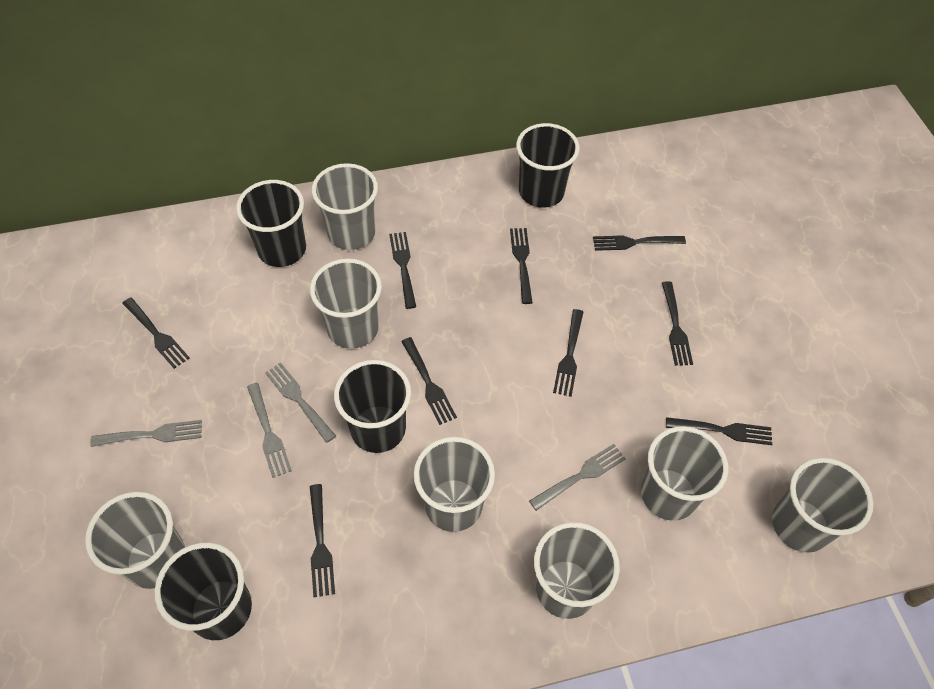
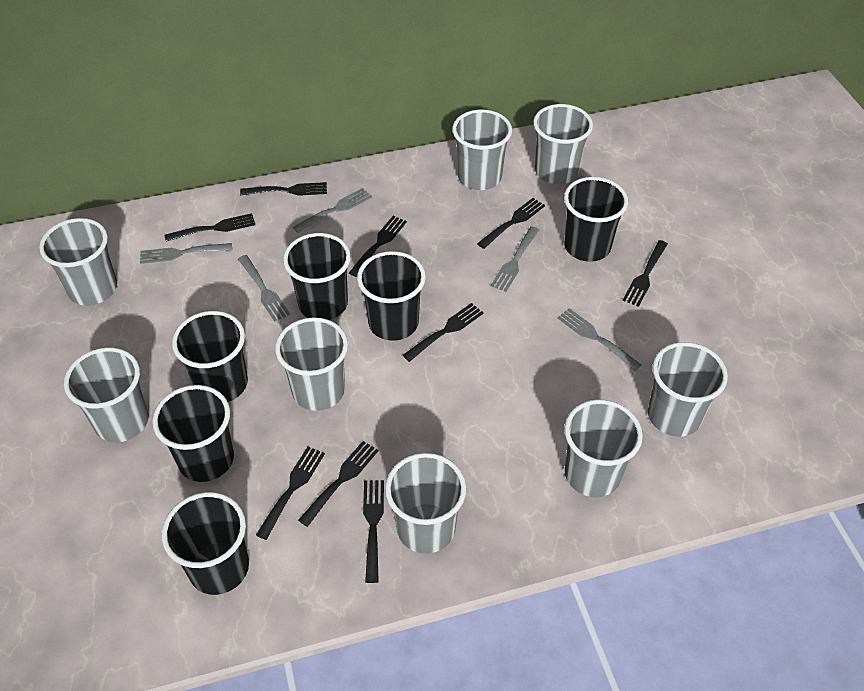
black cup: [155,543,252,640] [236,180,306,267] [334,360,411,453] [516,123,580,208] = 4 -> [152,385,234,482] [162,492,249,595] [172,311,248,402] [283,233,351,320] [357,251,426,341] [564,177,628,262] = 6
grey cup: [85,492,185,589] [310,259,382,349] [312,163,378,250] [413,437,495,532] [534,522,620,619] [641,426,728,521] [772,458,873,553] = 7 -> [39,218,117,306] [64,347,149,442] [275,317,348,411] [385,453,466,554] [452,110,512,190] [533,104,593,184] [564,400,643,497] [648,342,728,437] = 8
grey fork: [90,420,202,447] [247,383,292,478] [265,363,336,443] [529,444,626,511] = 4 -> [140,243,232,264] [238,255,290,322] [293,188,372,233] [491,226,539,292] [557,308,641,371] = 5

